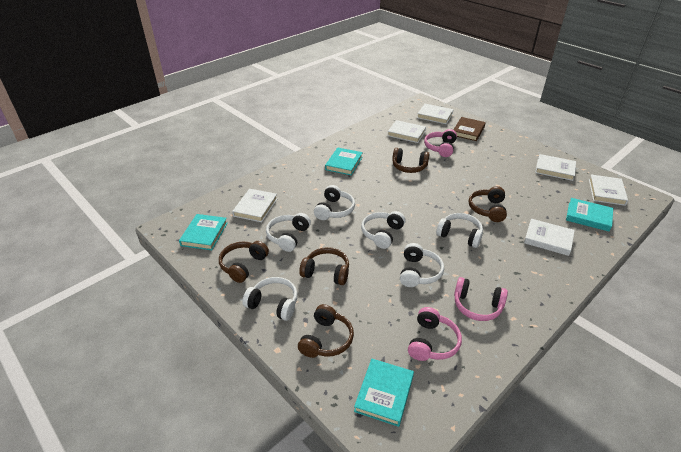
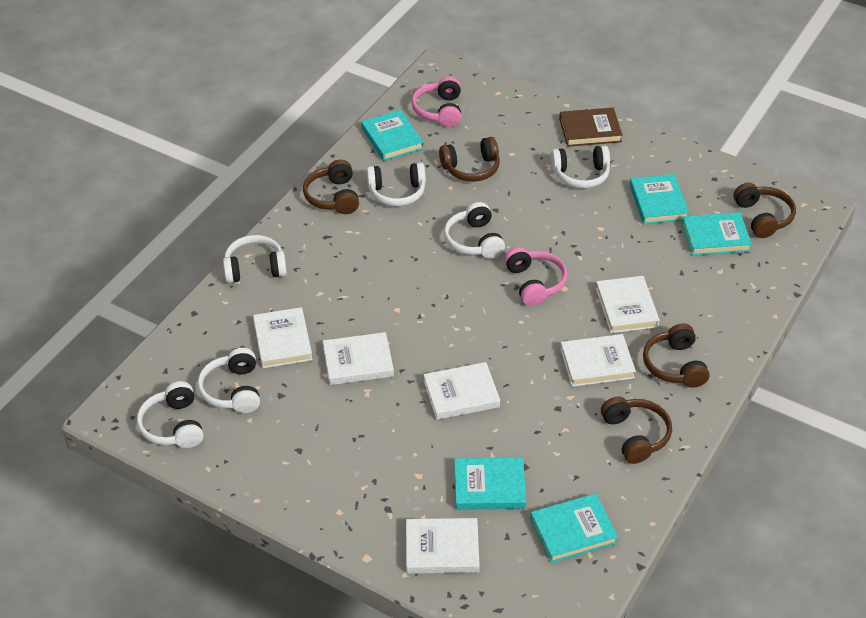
pink headphones: [408,307,462,361] [424,129,457,157] [454,277,508,321] = 3 -> [411,77,461,127] [504,247,568,306] = 2
turquoise book: [179,214,228,250] [325,147,363,175] [354,359,414,427] [566,198,613,232] = 4 -> [361,110,423,161] [454,457,526,510] [530,493,618,563] [630,174,689,224] [682,212,752,256] = 5

